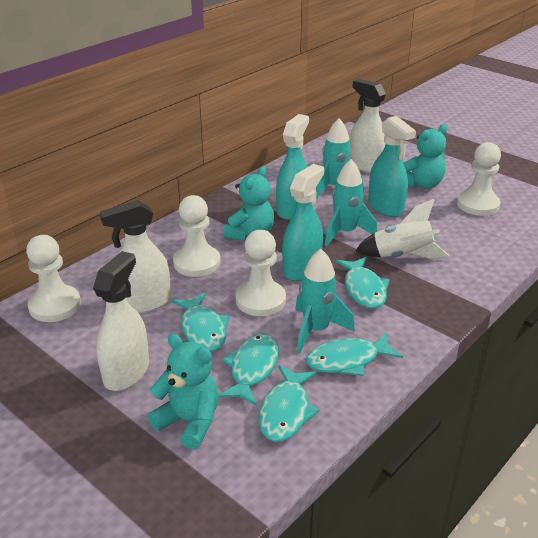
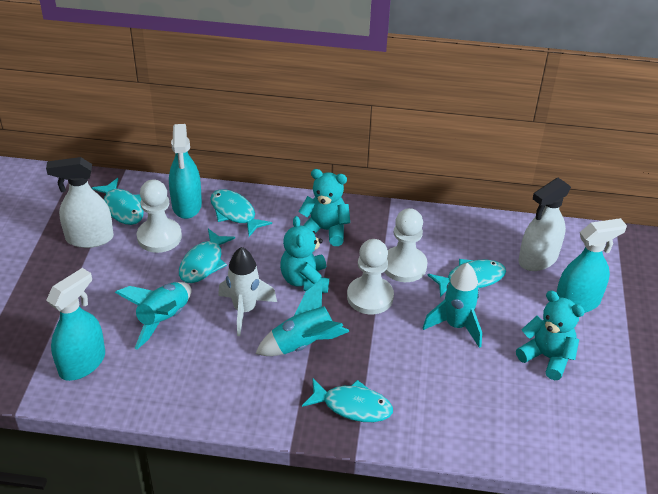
white pawn: [26,235,81,322] [173,195,220,277] [236,230,286,316] [457,142,501,216] = 4 -> [137,180,182,253] [347,239,394,314] [384,208,428,282] = 3
white spray bottle: [93,251,149,391] [100,200,171,313] [350,79,386,173] = 3 -> [46,157,114,248] [519,178,571,271] = 2

